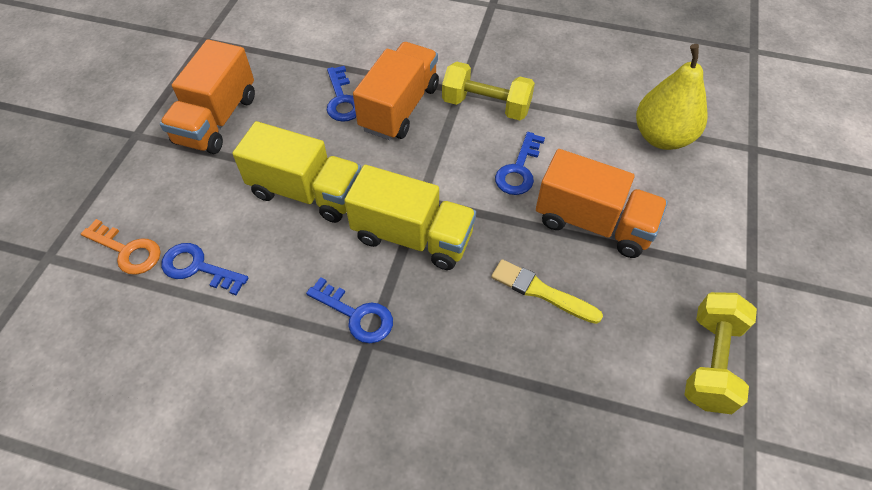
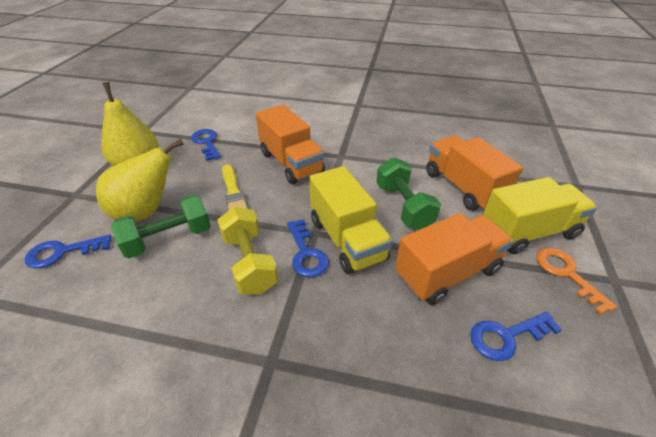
green dumbbell: none = 0 -> [111,194,211,258] [376,157,441,230] = 2
yellow dumbbell: [442,62,535,120] [684,292,757,414] = 2 -> [217,207,278,294] = 1
yellow pear: [636,44,708,150] = 1 -> [96,139,184,221] [102,82,159,166] = 2

